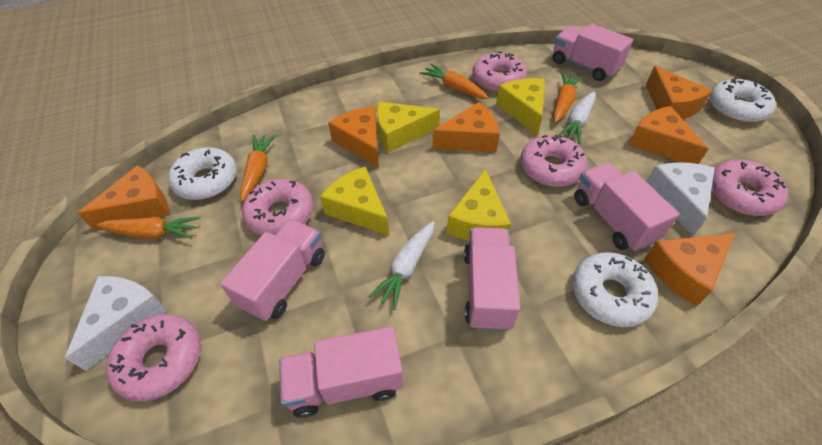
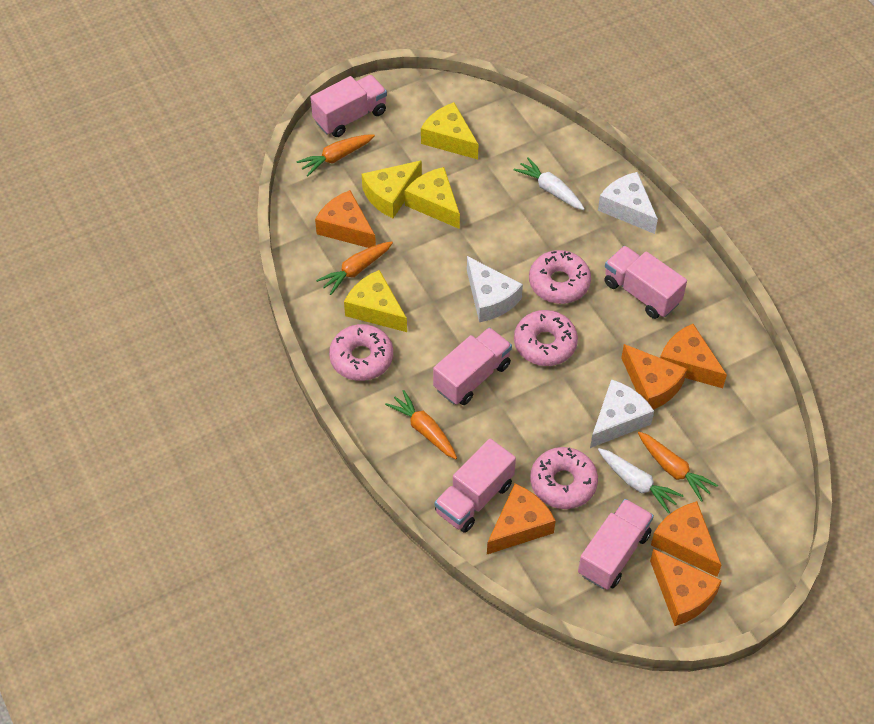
pink donut: [106,314,201,401] [242,179,313,236] [472,52,527,92] [520,135,587,187] [711,160,788,216] = 5 -> [329,324,393,381] [514,310,578,366] [529,250,591,304] [530,447,598,509] = 4
white cheese: [65,276,168,371] [646,162,715,236] = 2 -> [467,256,523,322] [590,379,654,448] [598,172,658,234] = 3
white donut: [168,147,237,200] [572,252,658,327] [709,78,776,123] = 3 -> none = 0

